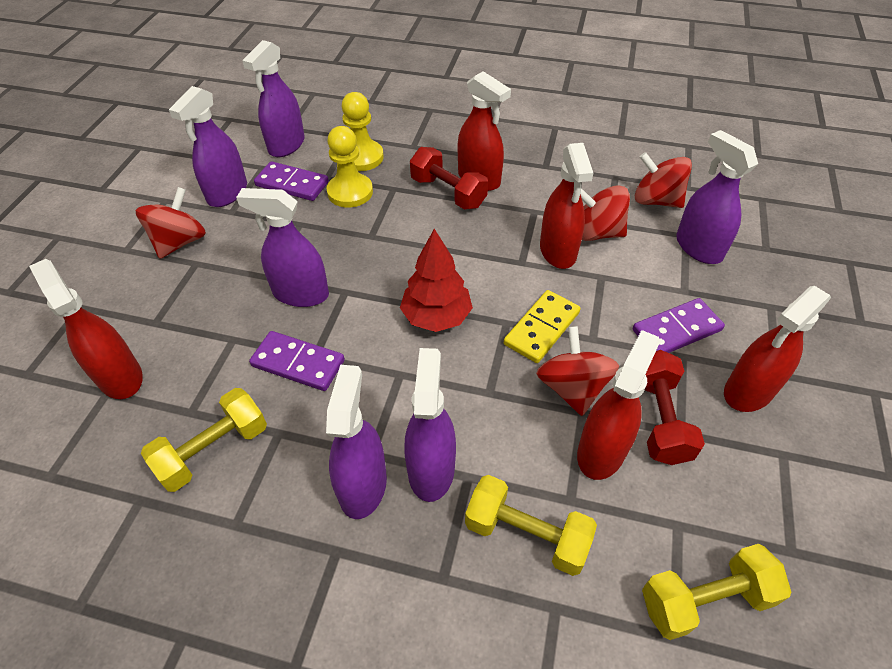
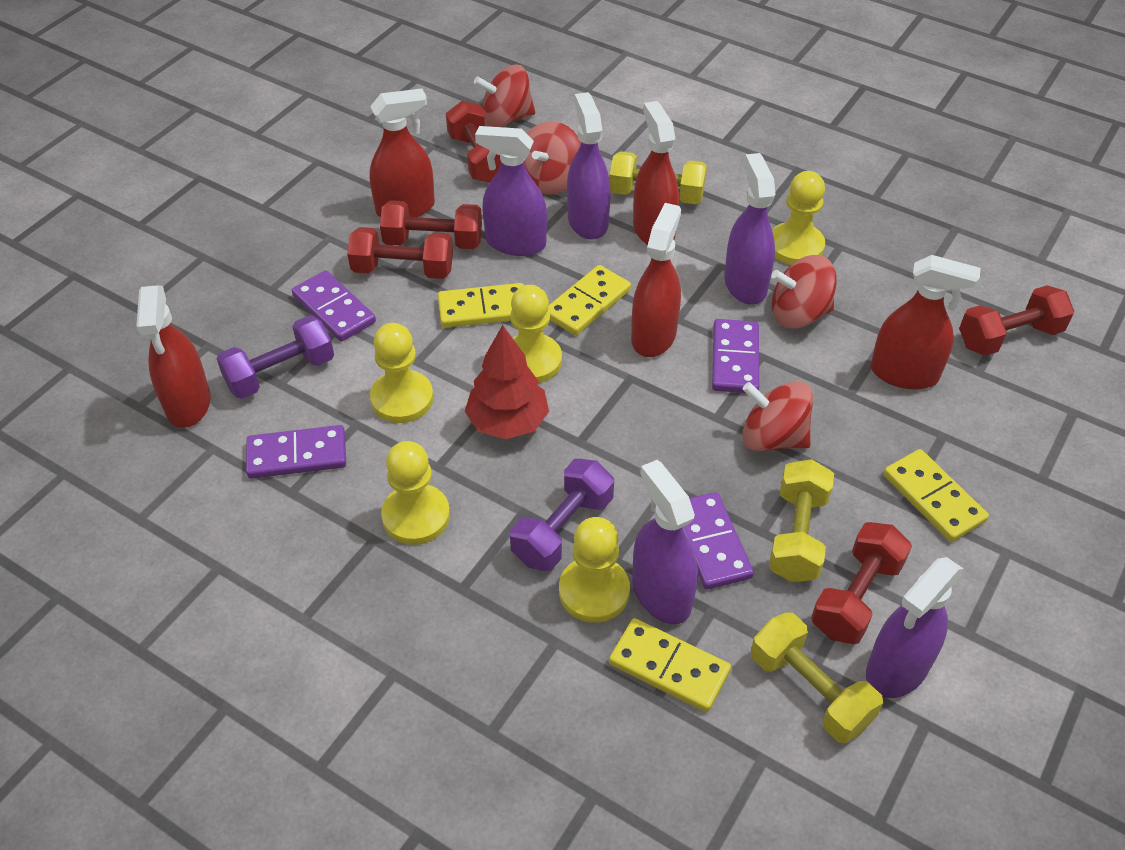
purple domino: [249,331,345,391] [254,161,329,201] [633,298,725,353] = 3 -> [246,425,346,479] [292,270,376,342] [683,492,754,590] [712,319,759,393] = 4
purple dumbbell: none = 0 -> [216,316,334,399] [510,459,614,571] = 2
purple spray bottle: [169,86,247,207] [236,188,329,307] [242,40,305,157] [326,365,387,519] [404,348,456,502] [676,130,758,264] = 6 -> [475,126,547,256] [567,92,611,240] [632,460,698,624] [724,153,776,305] [866,557,964,698] = 5
red dumbbell: [410,147,488,210] [645,350,705,465] = 2 -> [347,227,453,279] [380,200,482,249] [446,100,501,183] [811,522,912,644] [959,285,1074,356] = 5
yellow domino: [504,290,581,363] = 1 -> [438,283,524,328] [548,265,631,335] [609,618,731,712] [884,449,989,542] = 4
yellow pawn: [326,126,373,208] [342,92,384,171] = 2 -> [370,323,433,423] [381,441,450,545] [511,285,562,383] [559,517,630,623] [772,171,825,265] = 5

